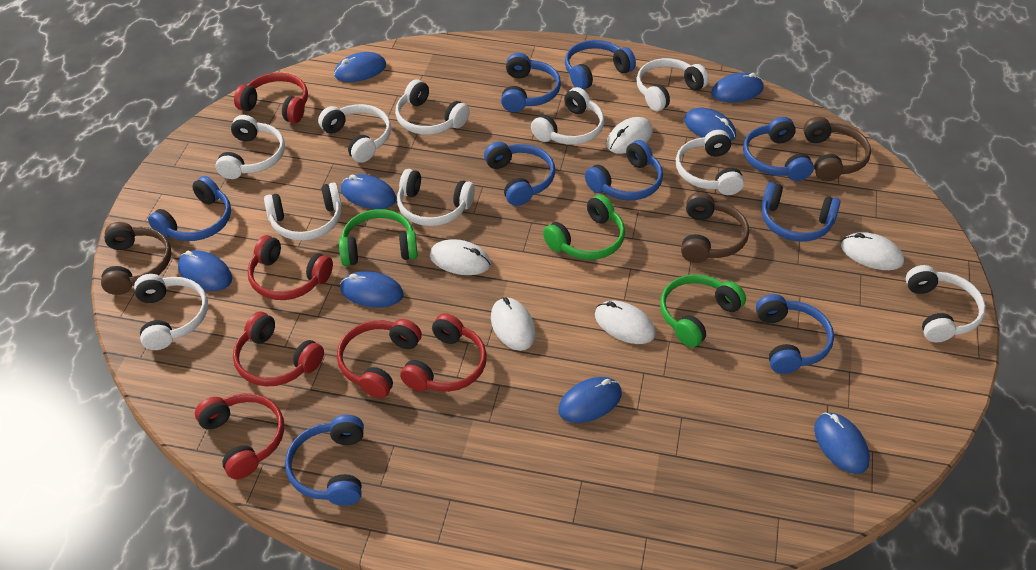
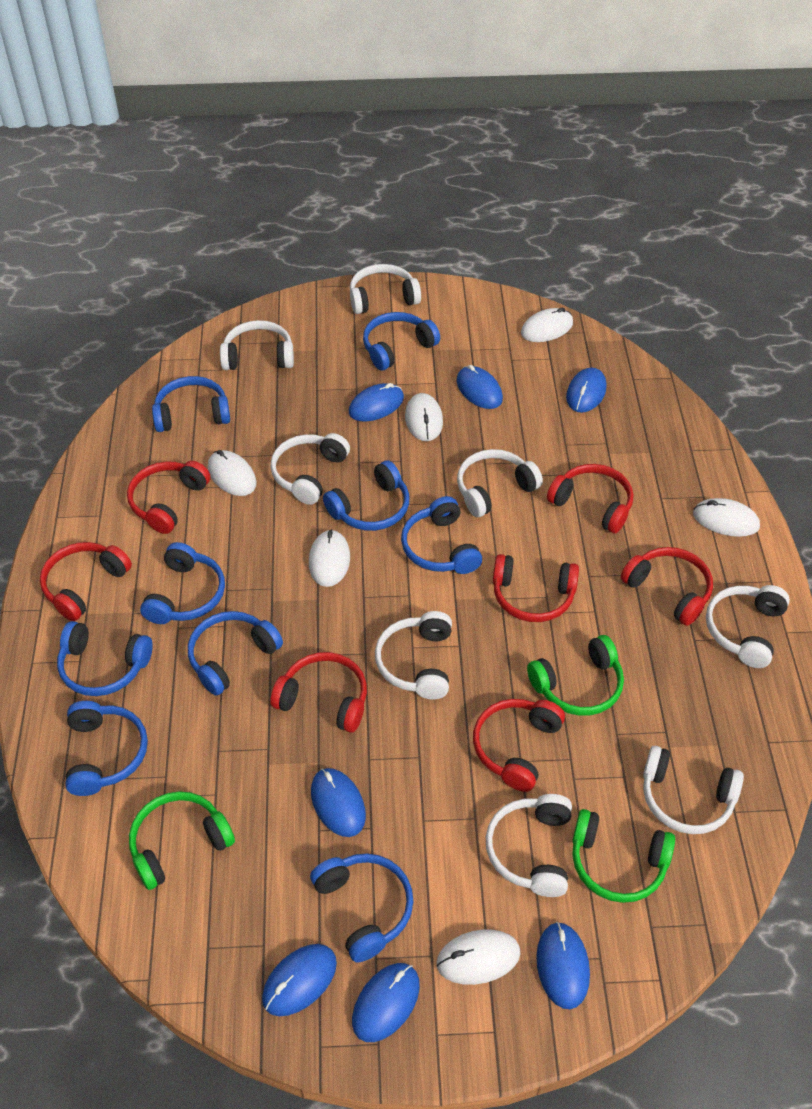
blue mouse: [178,250,232,291] [334,52,386,82] [340,271,404,307] [341,174,396,209] [558,377,622,423] [684,108,736,141] [711,73,764,102] [814,413,870,474] = 8 -> [262,944,337,1016] [311,768,366,837] [349,383,404,422] [352,963,420,1042] [457,365,503,409] [536,922,590,1009] [566,368,606,413] = 7
brown headphones: [101,222,172,295] [681,192,749,263] [803,117,871,181] = 3 -> none = 0
red headphones: [195,393,284,479] [233,312,324,386] [234,73,308,123] [247,235,333,300] [337,319,422,398] [400,313,487,392] = 6 -> [40,542,132,621] [127,461,210,534] [270,652,367,733] [473,699,565,792] [493,554,579,622] [547,464,633,534] [621,547,713,626] = 7
white headphones: [134,274,208,350] [216,115,285,179] [264,182,342,241] [318,104,391,163] [395,79,470,135] [397,169,475,226] [531,87,604,145] [636,58,709,111] [676,130,744,195] [906,265,986,342] = 10 -> [220,320,294,370] [270,433,350,505] [350,264,421,314] [375,611,452,699] [457,449,543,517] [486,794,572,897] [643,746,744,834] [706,585,790,668] = 8
white mouse: [430,239,491,275] [491,298,536,351] [595,301,656,344] [606,117,653,154] [841,232,904,270] = 5 -> [208,450,257,496] [309,529,350,587] [405,393,443,441] [436,930,520,985] [521,307,573,342] [693,498,760,537] = 6

